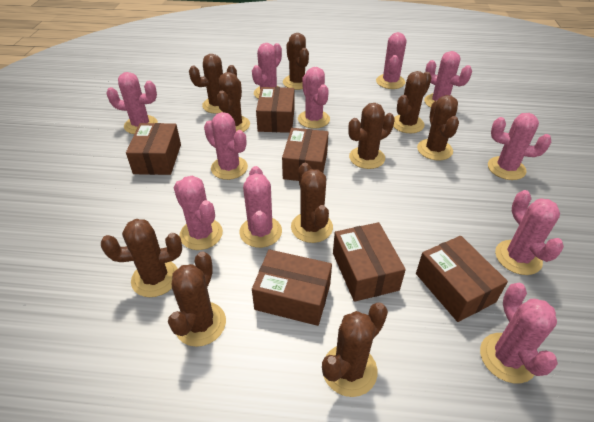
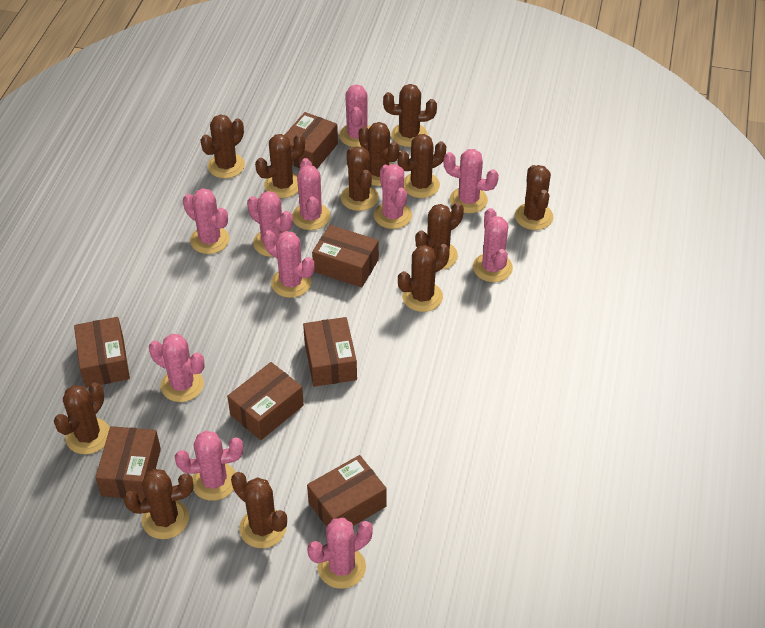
brown box: [126,123,181,175] [252,249,332,326] [256,87,295,133] [282,128,328,181] [333,222,406,302] [416,236,508,322] = 6 -> [74,317,130,388] [95,426,161,499] [227,362,304,440] [285,112,338,169] [303,317,357,387] [307,455,387,526] [312,225,379,287] = 7
brown cactus: [101,219,182,297] [168,251,226,347] [189,54,237,114] [217,72,250,132] [283,33,309,90] [291,163,333,243] [322,302,388,397] [348,103,395,169] [393,71,432,133] [417,95,459,160] = 10 -> [54,382,110,454] [123,469,194,539] [200,114,245,178] [231,472,287,548] [255,134,305,198] [341,146,379,211] [359,122,400,186] [383,84,437,147] [397,134,446,198] [398,244,450,312] [415,202,464,270] [515,165,553,230] = 12

